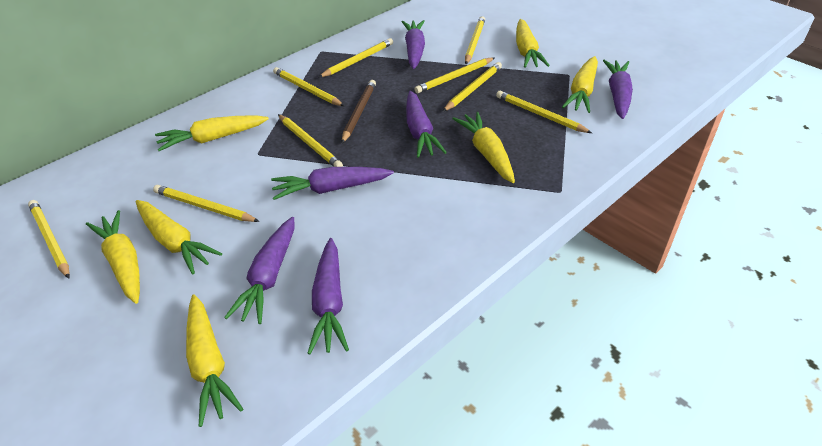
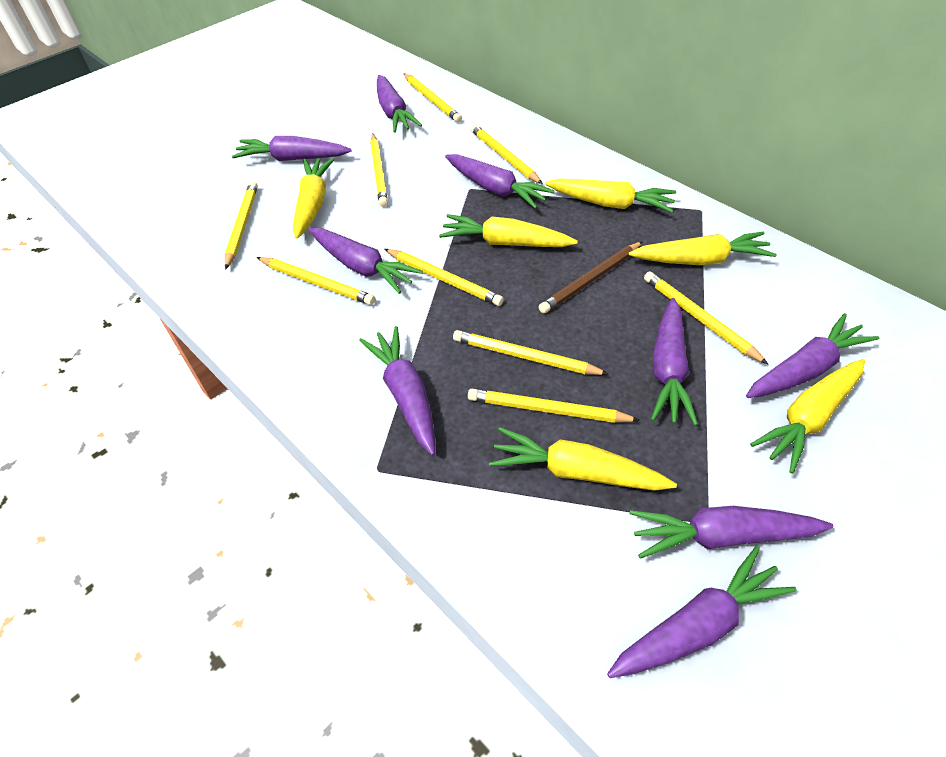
purple carrot: [224,217,295,324] [271,167,394,200] [307,238,349,355] [402,20,425,69] [406,91,447,158] [603,60,633,119] = 6 -> [232,136,352,161] [309,228,423,294] [359,326,435,455] [377,75,422,133] [445,154,554,209] [607,546,797,678] [630,506,833,559] [651,298,698,426] [746,313,879,398] = 9
yellow carrot: [86,210,140,304] [136,200,222,274] [155,115,269,151] [186,294,243,427] [452,112,515,183] [516,19,550,68] [562,56,598,113] = 7 -> [293,158,335,239] [439,214,578,247] [489,427,677,491] [545,178,676,213] [629,232,776,265] [750,359,865,474] = 6

